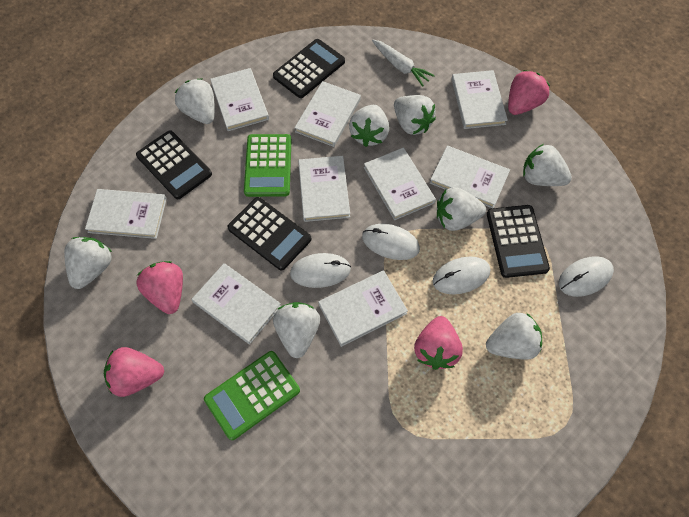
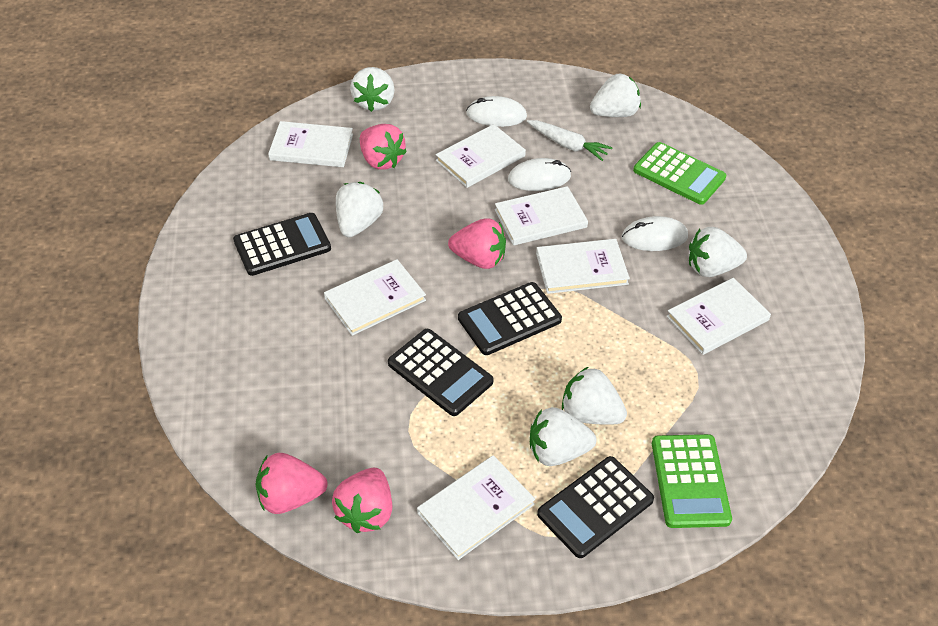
white book: [85,189,167,239] [191,263,281,344] [210,68,269,131] [295,81,361,147] [298,156,350,222] [318,270,408,347] [364,148,436,220] [430,146,510,208] [452,70,508,129] = 9 -> [268,121,353,167] [324,259,426,336] [417,455,535,560] [436,124,526,188] [495,186,588,246] [536,239,630,294] [666,278,771,355] = 7
white mouse: [290,253,351,288] [362,224,420,260] [433,257,490,294] [559,256,614,297] = 4 -> [466,96,527,127] [508,158,571,191] [622,216,688,251] = 3
white strawberry: [64,237,112,289] [175,79,215,124] [273,302,320,358] [349,105,389,147] [394,95,436,135] [437,187,486,231] [486,313,542,360] [523,144,572,186] = 8 -> [336,182,383,237] [350,67,395,112] [530,407,597,466] [562,367,627,425] [590,74,641,117] [689,227,747,277] = 6

